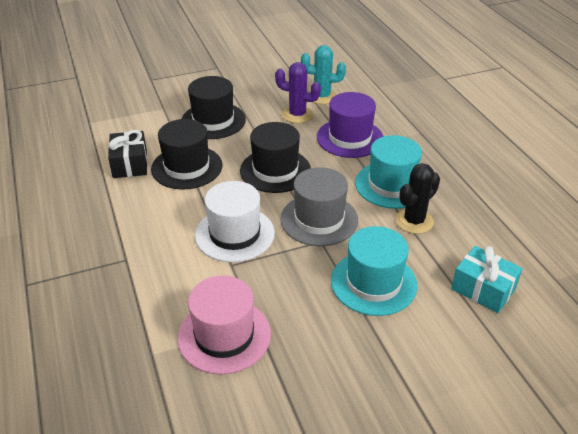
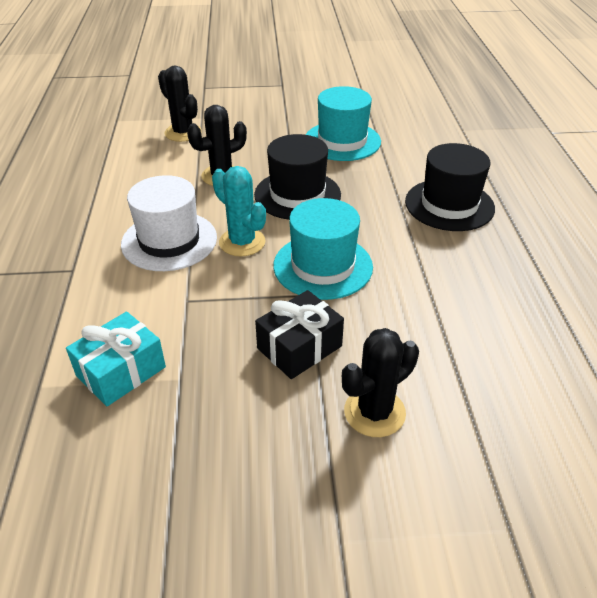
black cactus: [395,163,440,234] = 1 -> [158,66,202,142] [187,105,247,186] [342,328,419,437] = 3
black hat: [151,119,222,190] [181,76,246,139] [240,122,311,193] = 3 -> [254,134,341,220] [405,143,495,231] = 2
grey hat: [280,167,358,246] = 1 -> none = 0
pink hat: [178,275,271,375] = 1 -> none = 0
purple cactus: [275,62,321,123] = 1 -> none = 0
purple hat: [317,92,384,158] = 1 -> none = 0

